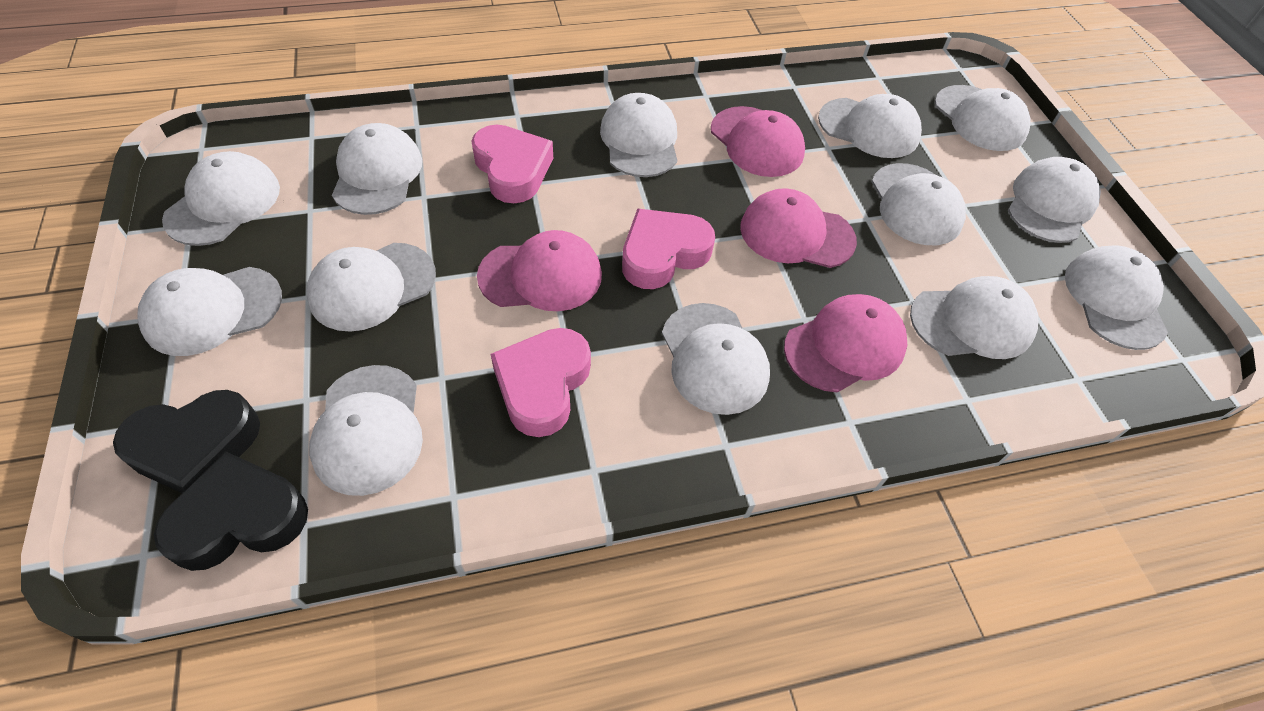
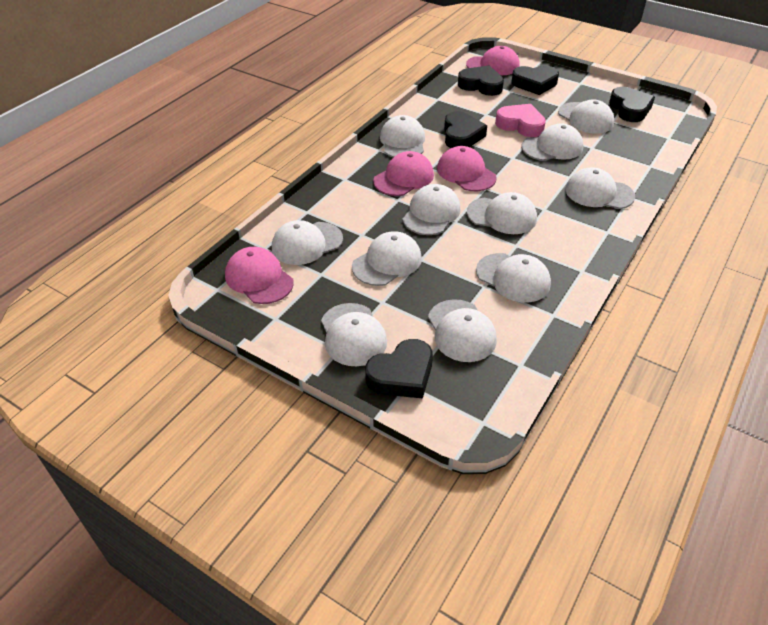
black heart: [113,390,260,493] [154,452,308,571] = 2 -> [365,339,433,399] [444,111,487,148] [458,65,504,96] [512,66,559,95] [609,87,655,122] = 5
pink heart: [472,125,553,203] [491,328,591,437] [622,208,715,289] = 3 -> [495,104,546,137] = 1
white cap: [137,267,282,356] [162,151,280,246] [306,243,436,332] [309,365,423,496] [332,123,422,215] [600,93,677,177] [662,303,770,415] [818,94,922,158] [872,163,966,245] [910,276,1038,359] [935,85,1031,151] [1008,157,1101,243] [1065,246,1168,350] = 13 -> [272,220,343,265] [321,303,387,366] [352,231,422,286] [380,115,425,157] [402,184,461,235] [428,299,497,362] [467,192,537,234] [476,253,551,302] [522,123,583,161] [558,99,614,134] [566,167,635,209] = 11

